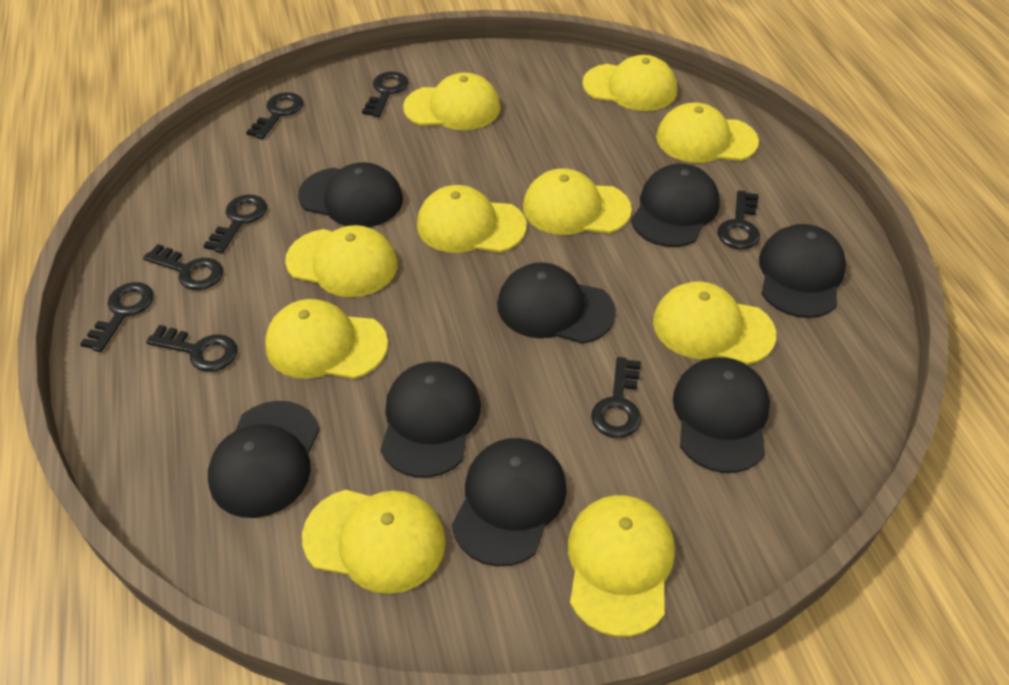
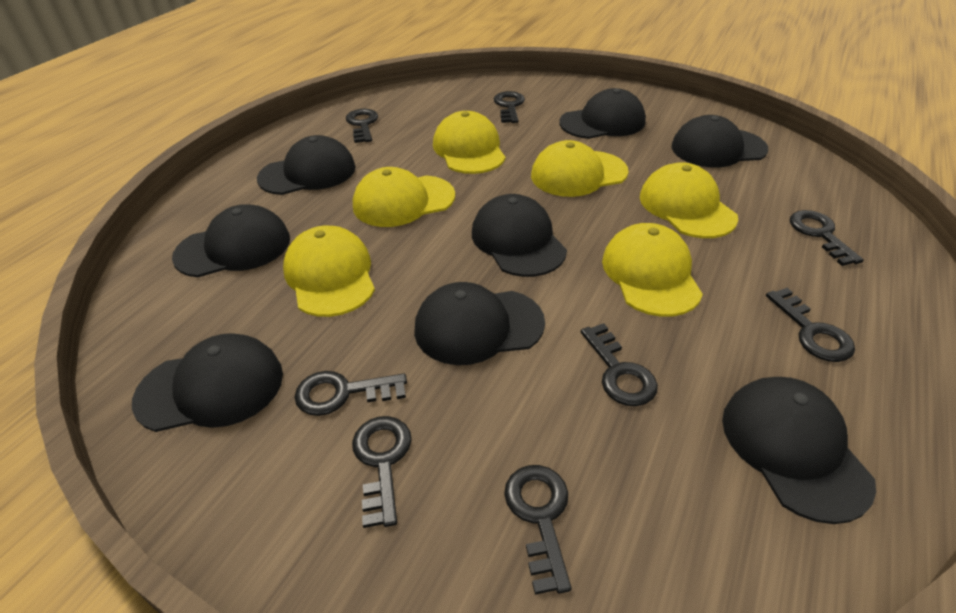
yellow cap: [265,299,388,379] [285,225,397,297] [302,490,446,594] [403,72,501,130] [417,185,526,253] [523,169,632,235] [568,495,675,637] [582,55,677,111] [653,281,776,365] [656,103,759,163] = 10 -> [283,226,375,317] [353,167,455,227] [433,111,506,174] [531,140,629,197] [602,223,703,317] [640,162,738,238] = 6

